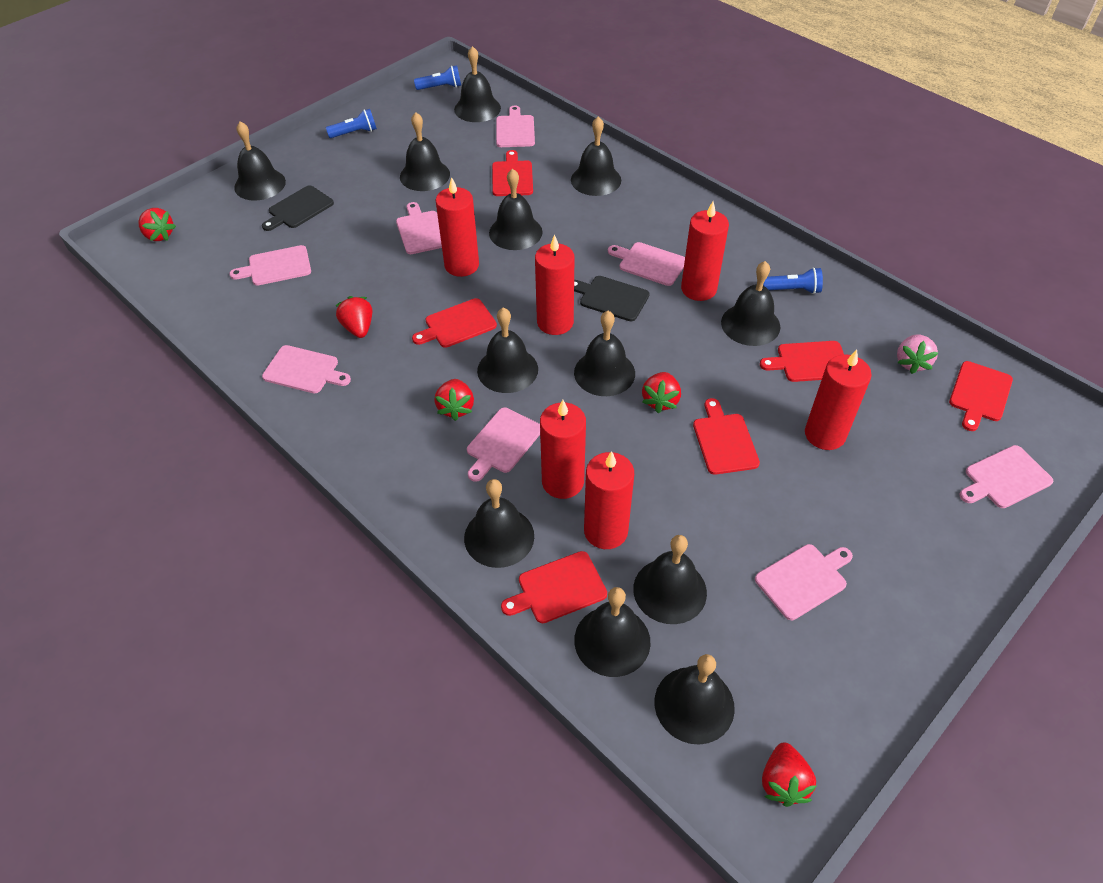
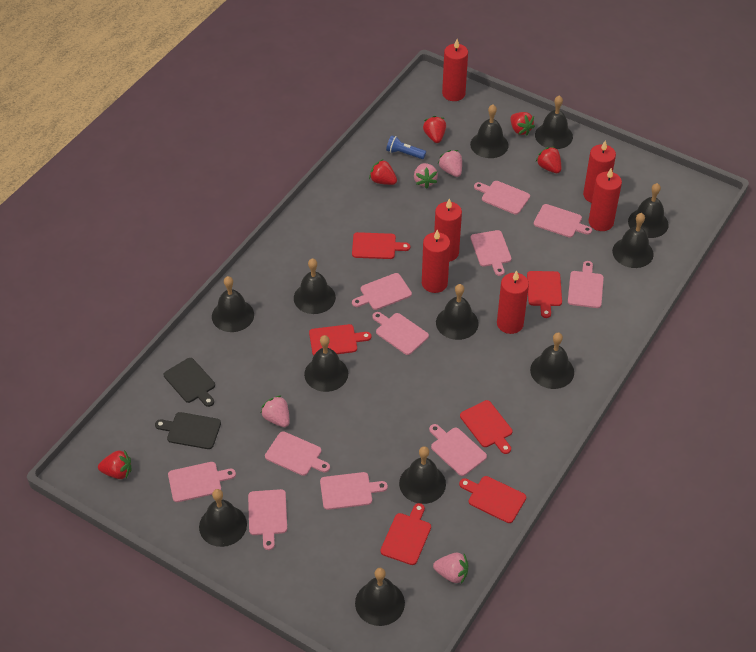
blue flashlight: [326,109,377,138] [414,65,461,90] [763,267,823,294] = 3 -> [386,135,426,159] = 1
pink cutting board: [229,245,311,286] [262,345,351,393] [396,202,442,254] [467,407,540,482] [496,105,535,147] [608,242,685,286] [755,544,853,620] [959,445,1053,508] = 8 -> [168,462,236,502] [248,489,287,550] [265,431,330,476] [320,472,388,510] [352,273,412,310] [372,312,429,355] [429,424,487,476] [471,230,512,276] [474,181,530,215] [534,204,592,238] [568,261,604,308] = 11
pink strawberry: [897,334,938,374] = 1 -> [261,395,290,427] [414,163,438,189] [433,553,468,584] [438,150,462,177] = 4

